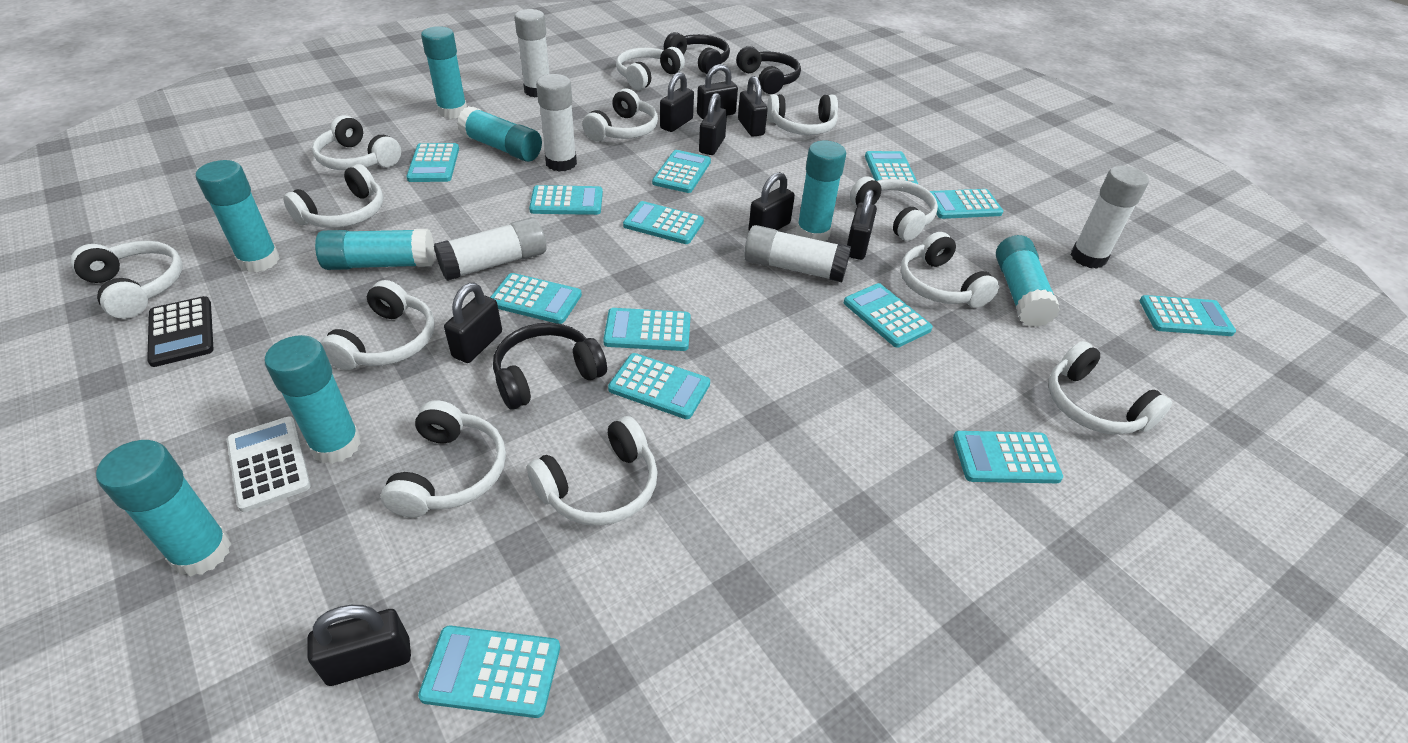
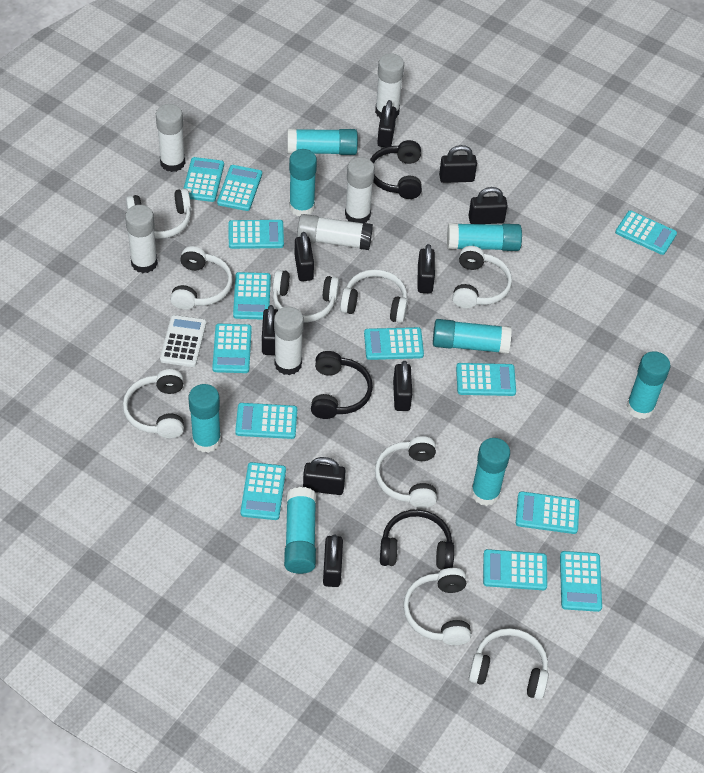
black calculator: [147,296,214,367] = 1 -> none = 0
black padlock: [308,605,411,686] [444,283,502,363] [660,72,694,132] [697,64,738,119] [699,93,727,155] [738,76,768,137] [748,172,795,231] [847,189,877,260] = 8 -> [262,305,278,355] [295,232,314,281] [303,457,345,495] [323,535,343,587] [377,100,397,147] [393,361,412,411] [418,244,435,293] [439,145,477,183] [469,187,508,224] = 9
white glue stick: [434,217,546,281] [514,9,550,97] [536,74,577,172] [744,225,851,282] [1071,166,1149,269] = 5 -> [125,205,158,273] [156,104,186,172] [274,307,304,375] [297,214,373,250] [345,157,375,223] [375,53,404,118] = 6
white headphones: [70,241,183,319] [283,164,383,228] [312,115,401,170] [320,280,435,370] [381,400,506,517] [527,416,658,526] [582,88,658,141] [616,47,685,90] [767,94,838,135] [850,176,938,241] [901,232,999,308] [1049,341,1172,435] = 12 -> [123,369,184,439] [126,189,191,239] [170,246,233,310] [273,270,339,322] [340,269,408,323] [375,436,437,508] [403,568,471,645] [452,246,512,309] [469,628,549,700] = 9

